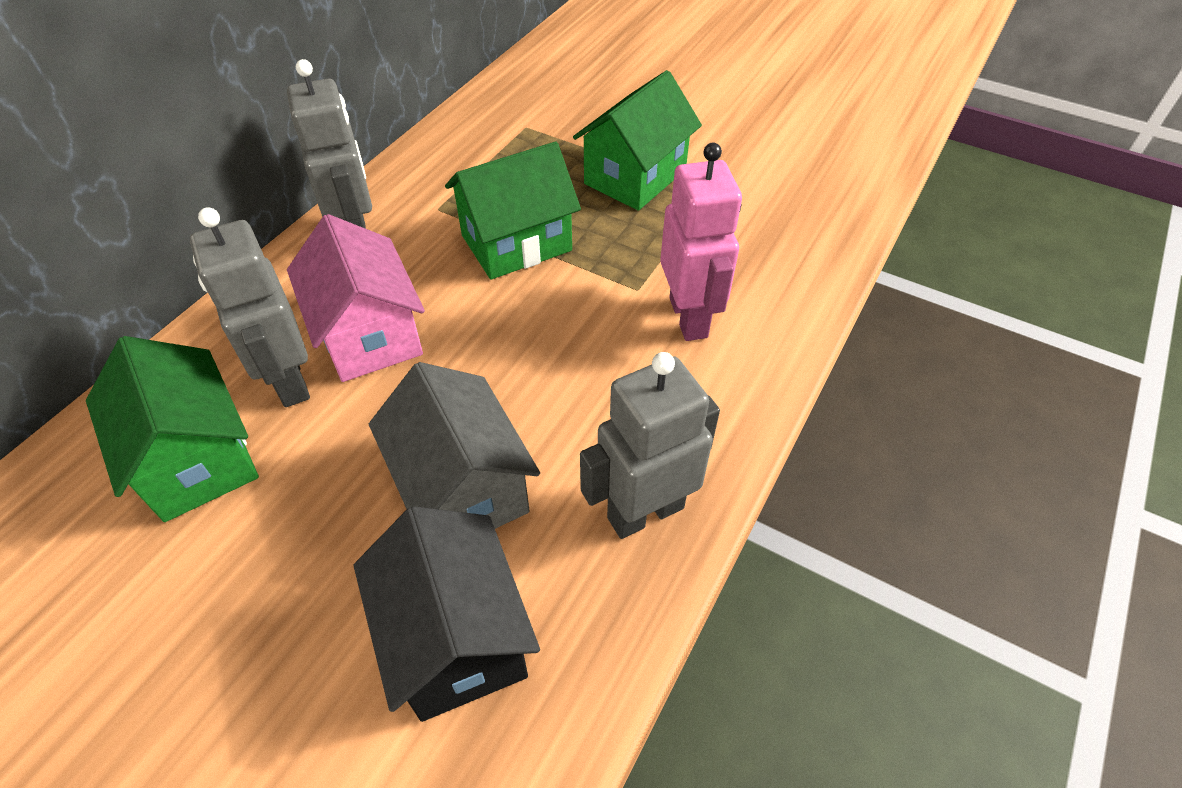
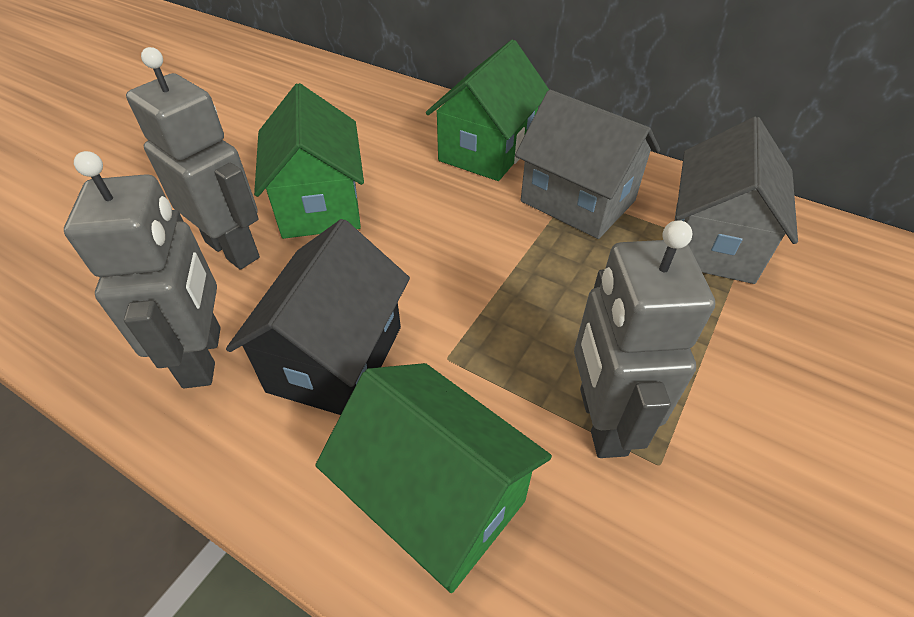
grey house: [369,362,540,529] = 1 -> [515,90,660,239] [675,117,798,284] = 2
pink house: [287,214,425,382] = 1 -> none = 0
pink robot: [660,142,742,341] = 1 -> none = 0

